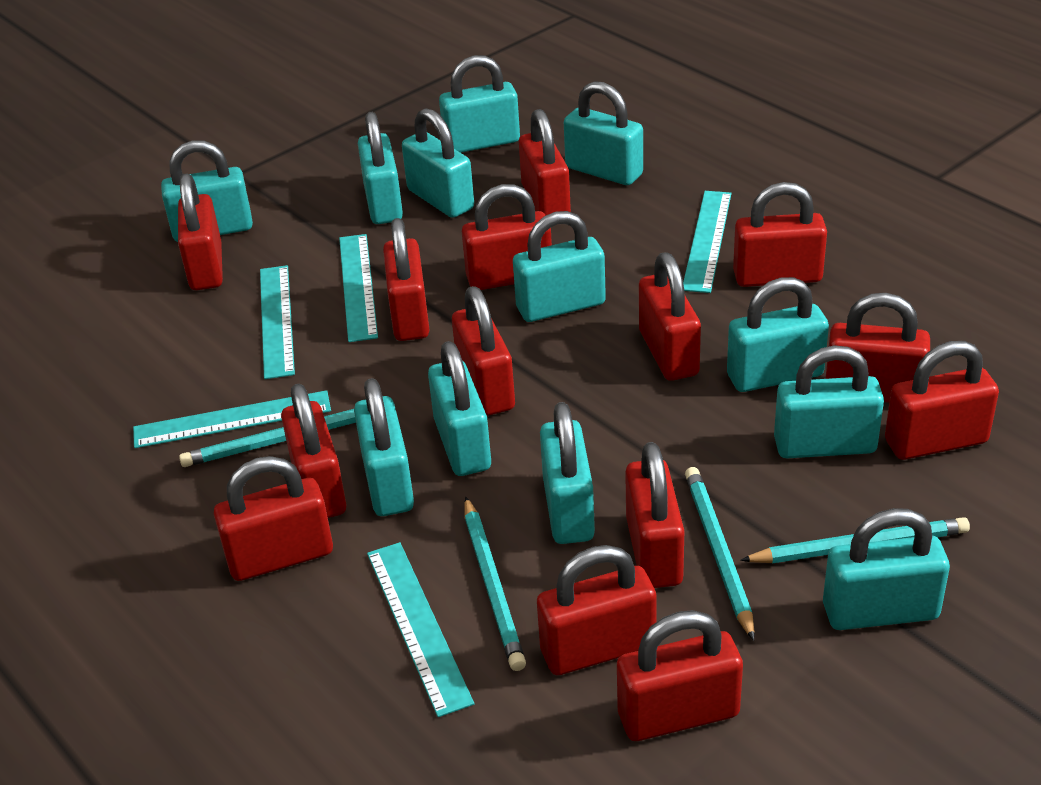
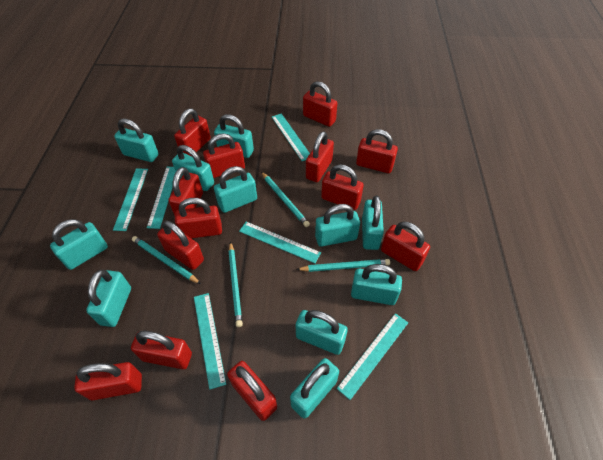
red padlock: [178,173,223,290] [214,456,333,581] [281,384,346,518] [383,218,430,341] [452,286,515,416] [462,184,552,290] [519,109,571,215] [537,545,657,675] [617,610,743,741] [625,442,684,588] [639,252,701,381] [733,182,827,287] [825,293,930,403] [885,341,999,460] = 14 -> [74,362,142,400] [131,331,192,369] [157,221,204,270] [168,167,203,216] [174,109,211,156] [175,198,222,238] [203,133,245,178] [227,361,277,421] [303,81,337,127] [306,131,334,182] [321,164,364,210] [356,129,398,173] [381,222,430,271] = 13
turquoise padlock: [161,140,253,242] [354,378,414,516] [358,112,403,224] [402,108,474,218] [428,341,491,476] [439,55,520,153] [513,211,606,322] [540,402,595,544] [564,81,643,185] [727,277,829,392] [774,345,884,458] [823,508,950,630] = 12 -> [50,219,108,270] [86,270,131,327] [114,119,159,162] [172,145,214,191] [214,114,254,158] [214,166,257,213] [290,358,339,418] [296,310,348,355] [315,204,360,247] [351,264,402,305] [362,195,384,250] = 11
turquoise ruler: [133,390,331,448] [260,265,295,379] [339,234,378,342] [367,542,474,717] [683,191,731,293] = 5 -> [113,168,148,231] [147,167,176,229] [194,293,226,390] [239,222,321,263] [272,113,310,161] [337,313,408,400] = 6

